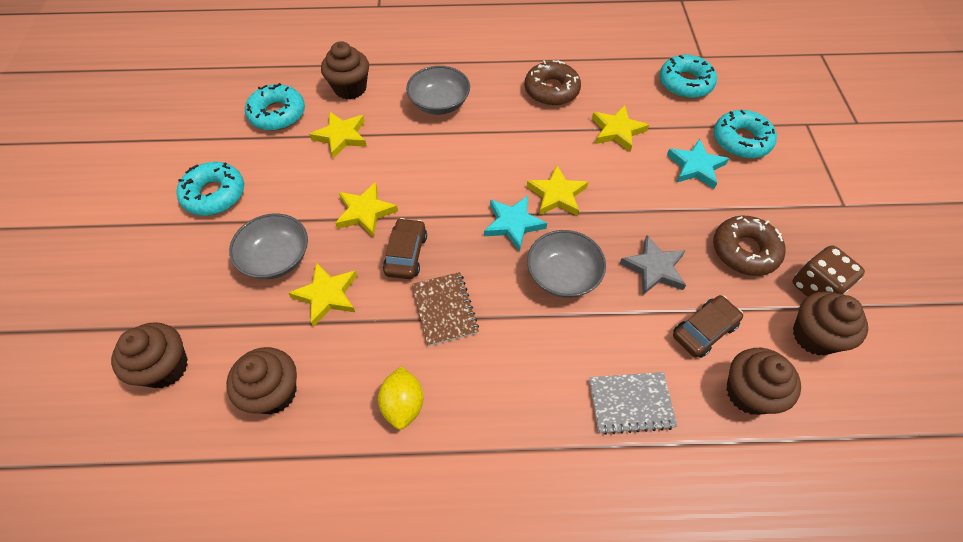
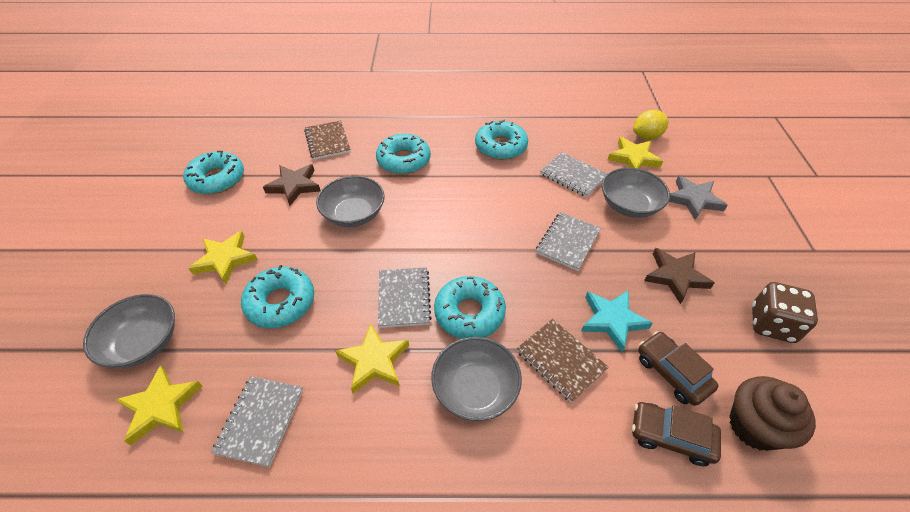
brown cupcake: [111,322,188,388] [226,347,297,415] [321,41,369,100] [726,348,801,415] [793,291,868,355] = 5 -> [729,376,816,451] = 1
brown donut: [525,60,581,106] [713,216,785,276] = 2 -> none = 0
brown notebook: [412,272,479,346] = 1 -> [304,120,351,160] [517,319,609,403] = 2
brown star: none = 0 -> [263,164,321,206] [644,248,714,304] = 2
grey bowl: [229,213,308,279] [406,66,470,115] [527,230,606,298] = 3 -> [83,294,175,368] [316,176,385,227] [431,337,522,421] [602,168,670,218] = 4
grey notebook: [589,372,677,435] = 1 -> [211,376,303,467] [378,267,431,328] [536,212,601,271] [540,152,607,198] = 4
turquoise donut: [176,162,244,216] [245,83,305,131] [659,55,717,99] [714,110,777,159] = 4 -> [183,151,244,194] [241,265,314,328] [376,134,431,174] [434,276,506,339] [475,119,528,160] = 5
turquoise star: [484,196,547,252] [667,139,729,189] = 2 -> [581,291,653,352] = 1
yellow star: [289,262,357,327] [309,112,367,159] [335,182,398,237] [527,165,588,216] [592,105,649,152] = 5 -> [116,365,202,445] [188,230,258,284] [336,323,409,393] [608,137,663,169] = 4

